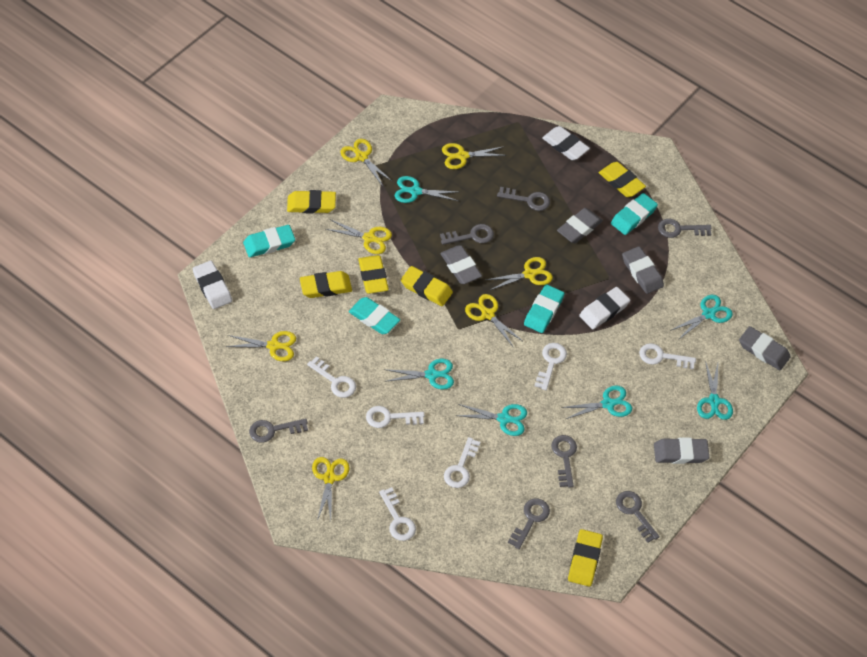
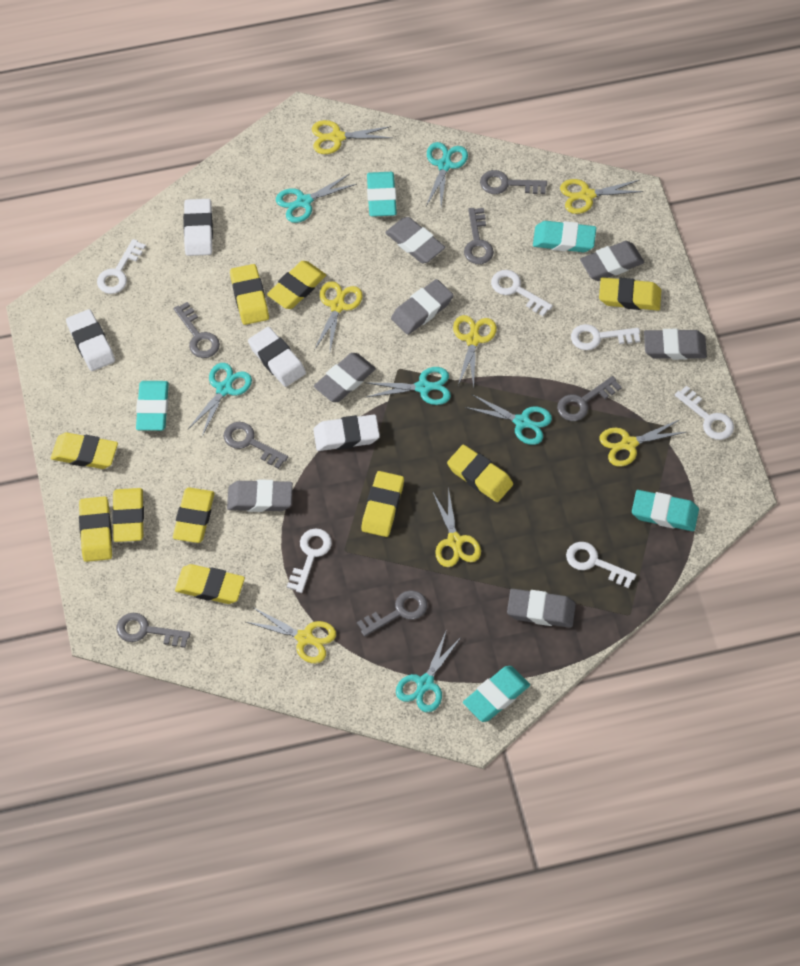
grey eraser: [440,245,482,284] [557,208,603,243] [622,246,664,294] [654,438,709,464] [739,326,791,370] = 5 -> [227,480,293,512] [314,353,376,402] [385,217,445,263] [391,279,454,335] [507,589,576,628] [580,241,644,281] [644,329,707,360] = 7
turquoise eraser: [243,225,295,257] [349,297,400,334] [524,284,565,333] [611,193,658,235] = 4 -> [136,381,169,431] [367,172,397,217] [463,666,530,722] [533,221,596,252] [632,490,699,531] = 5
white eraser: [193,261,232,309] [542,126,590,160] [579,287,630,329] = 3 -> [66,309,115,371] [183,199,213,256] [248,327,306,387] [313,415,380,451] = 4
yellow eraser: [287,190,336,213] [300,271,352,298] [358,255,389,294] [401,266,453,306] [568,529,603,587] [599,162,646,197] = 6 -> [51,433,118,469] [79,496,112,562] [112,488,144,542] [173,487,214,543] [175,564,245,604] [230,264,269,325] [267,261,326,309] [361,471,404,537] [447,445,513,502] [599,277,661,311] = 10

